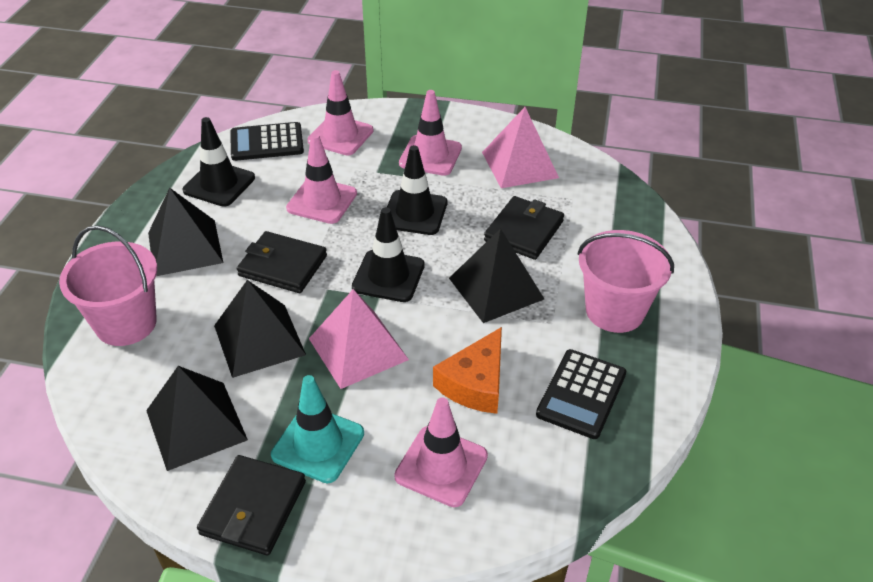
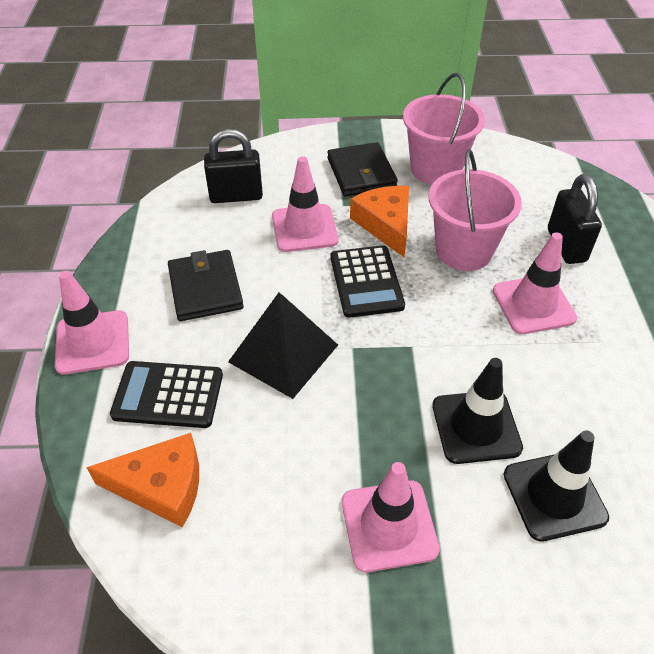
black padlock: none = 0 -> [204,129,263,203] [548,174,602,264] = 2
black pyramid: [146,366,248,471] [148,188,223,276] [214,280,306,378] [449,228,544,323] = 4 -> [228,292,338,399] = 1
black traffic cone: [183,117,255,207] [352,207,425,302] [387,145,447,235] = 3 -> [432,358,523,464] [504,430,609,542] = 2
black wallet: [197,455,306,555] [237,231,327,293] [484,196,564,260] = 3 -> [168,250,244,321] [327,142,398,196] = 2
orange cheese: [433,327,502,414] = 1 -> [86,433,199,527] [350,186,409,257] = 2
pink pyramid: [309,289,409,389] [482,107,559,188] = 2 -> none = 0
turquoise traffic cone: [271,375,364,483] = 1 -> none = 0

